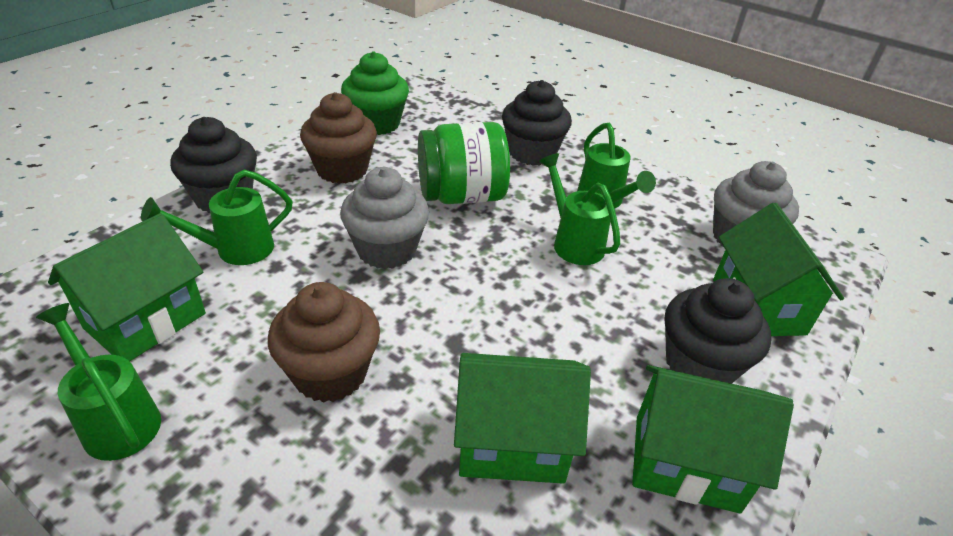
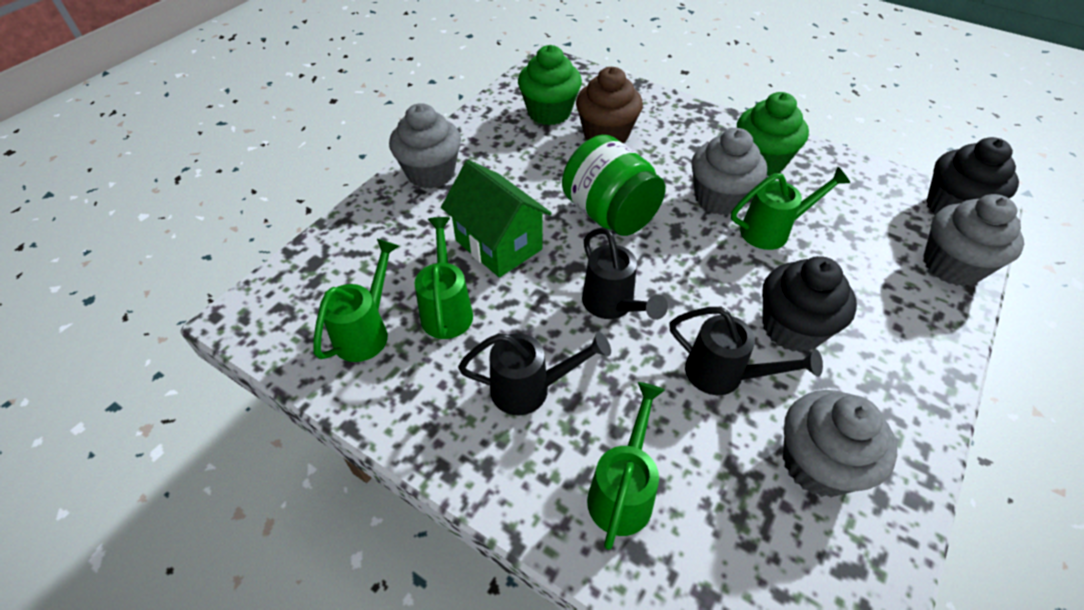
black cupcake: [170,117,257,213] [502,80,572,166] [665,278,771,384] = 3 -> [762,256,857,352] [926,137,1019,215] = 2
black watering can: none = 0 -> [458,332,611,415] [582,227,668,320] [669,307,823,395] = 3
brown cupcake: [268,282,380,403] [300,92,377,184] = 2 -> [576,67,643,143] = 1
green cupcake: [341,51,409,135] = 1 -> [518,45,582,125] [737,92,809,176] = 2
green house: [48,213,206,361] [454,353,591,484] [632,365,794,514] [713,203,844,336] = 4 -> [441,160,552,278] = 1
grey cupcake: [340,167,429,269] [713,161,799,247] = 2 -> [389,103,461,189] [691,128,767,215] [783,390,897,497] [923,194,1024,286] = 4

